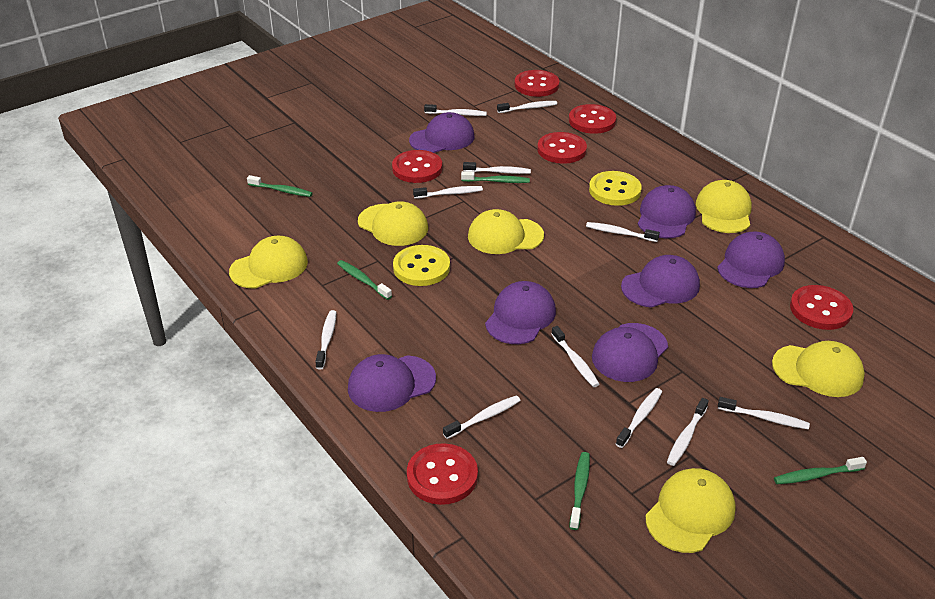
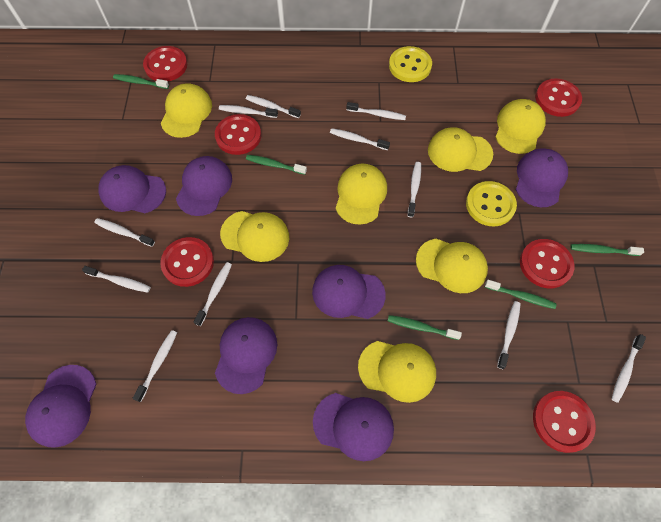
yellow cap: [229,236,308,289] [358,201,428,246] [468,209,544,254] [645,468,736,553] [696,180,752,233] [772,341,865,397] = 6 -> [161,83,212,138] [220,211,289,262] [336,164,387,225] [358,341,436,403] [416,239,488,293] [428,127,493,172] [495,99,546,154] = 7

